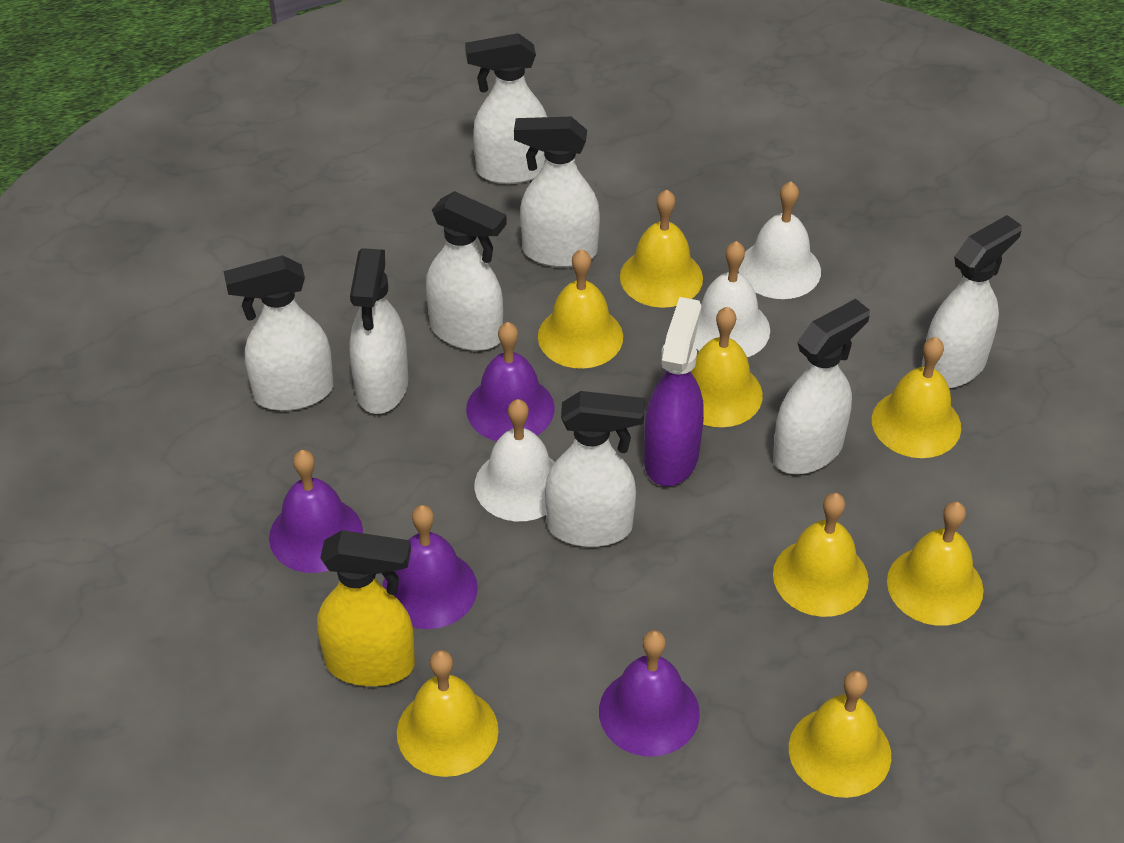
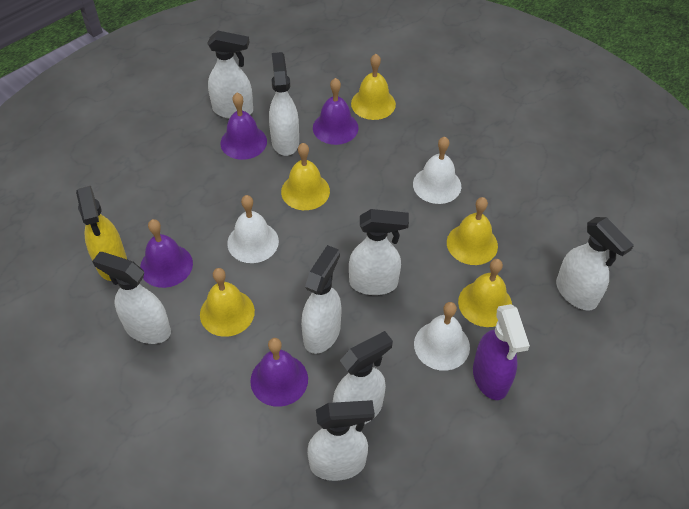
yellow bell: [397,650,499,777] [538,249,623,369] [620,190,703,308] [691,307,763,427] [773,493,869,617] [789,671,891,798] [872,337,961,458] [887,502,983,626] = 8 -> [200,268,255,337] [281,143,330,210] [351,54,396,120] [447,197,498,265] [458,259,512,327] = 5

